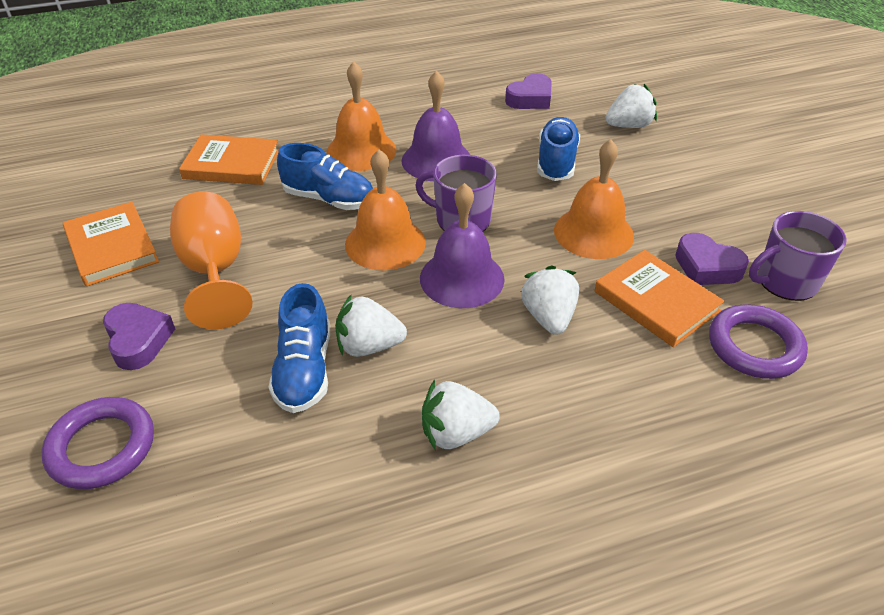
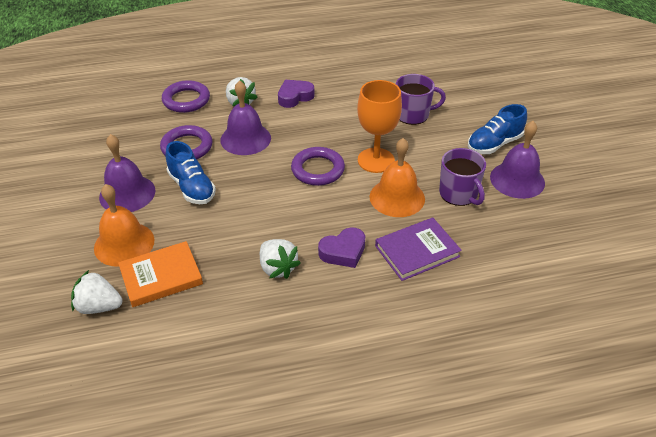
blue shoe: [269,283,330,413] [277,143,373,210] [537,117,580,181] = 3 -> [165,141,216,204] [468,104,527,154] = 2
orange bell: [327,61,396,171] [345,149,426,270] [554,139,634,259] = 3 -> [94,184,154,267] [370,138,425,217] = 2
orange book: [63,202,159,286] [179,134,279,185] [595,250,725,347] = 3 -> [118,241,203,307] = 1
purple bell: [402,70,470,181] [420,183,504,308] = 2 -> [99,134,155,212] [220,80,271,155] [490,121,545,199] = 3
purple book: none = 0 -> [375,217,462,281] = 1
purple heart: [103,303,175,370] [505,73,552,109] [675,233,749,285] = 3 -> [278,80,314,108] [318,227,365,268] = 2
purple ring: [42,397,154,489] [709,304,808,379] = 2 -> [160,125,212,160] [162,80,210,113] [291,147,345,186] = 3
white strawberry: [335,294,407,357] [422,380,500,451] [521,265,579,335] [606,84,657,128] = 4 -> [71,270,122,314] [226,77,258,107] [260,239,301,279] = 3

